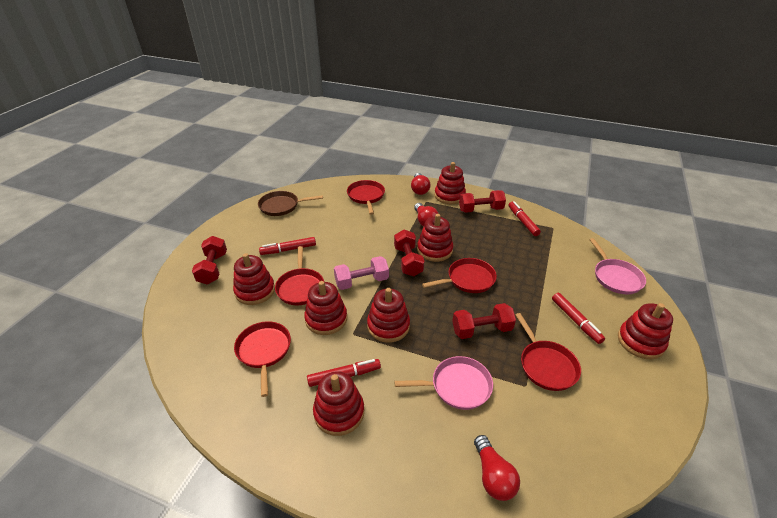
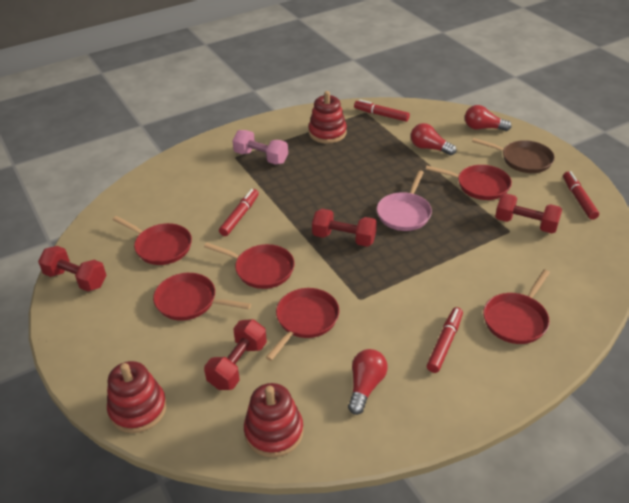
pink pan: [394,356,493,410] [589,238,646,294] = 2 -> [377,170,432,231] = 1
red pan: [234,321,291,397] [275,246,324,305] [347,180,385,215] [422,258,497,293] [516,313,581,391] = 5 -> [113,216,192,265] [153,273,251,321] [204,243,294,289] [266,288,339,361] [425,165,512,200] [483,269,550,344] = 6
red stacking toy: [233,253,275,305] [304,281,347,335] [313,371,364,436] [367,288,410,343] [417,214,453,262] [434,162,466,204] [618,303,673,359] = 7 -> [107,361,167,433] [244,383,304,457] [308,91,347,144] = 3

